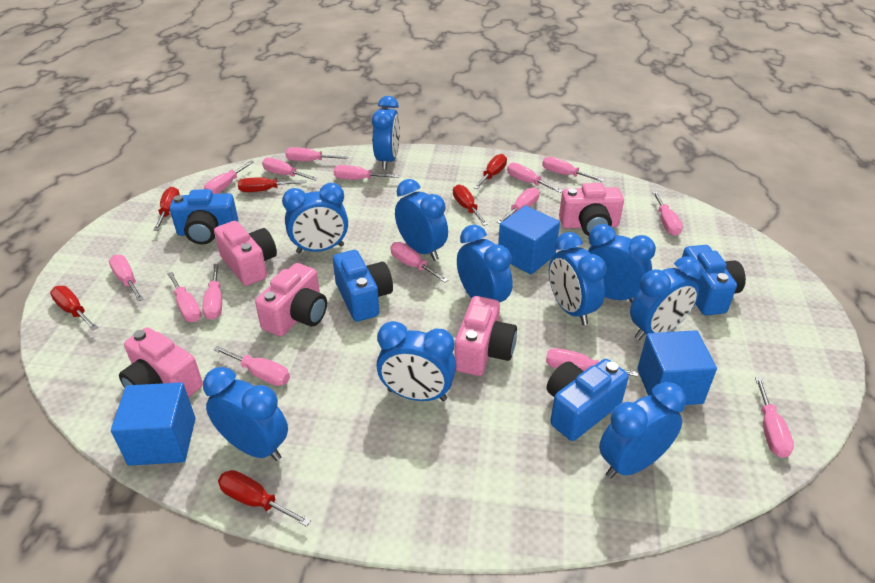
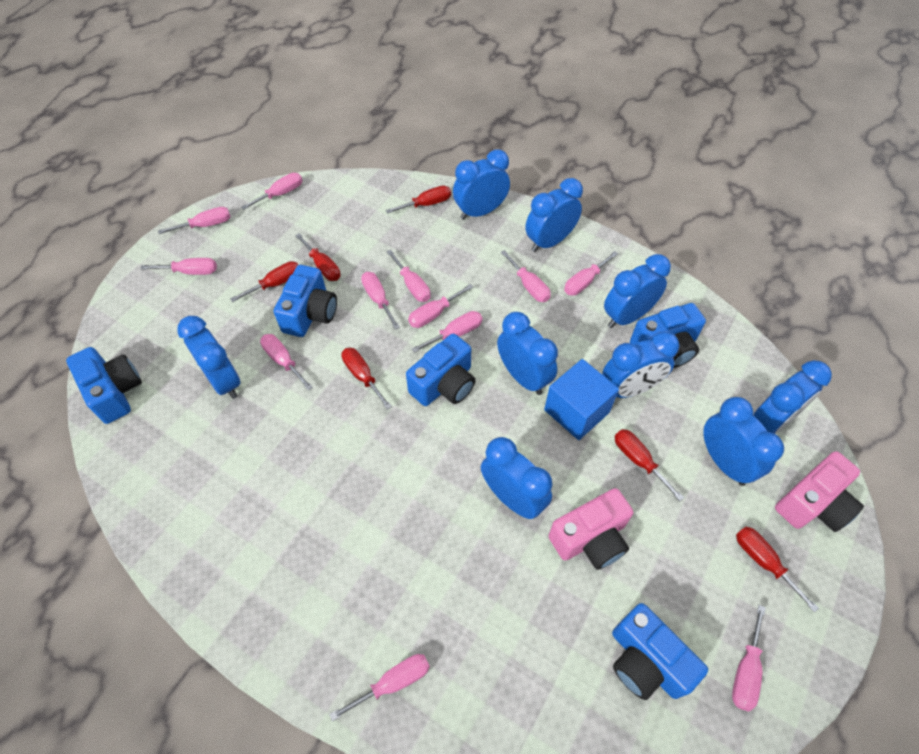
blue camera: [170,189,238,244] [333,250,393,322] [547,359,629,441] [682,245,746,315] = 4 -> [66,347,142,424] [274,265,337,337] [406,334,476,406] [612,603,708,700] [630,303,706,368] = 5
blue clock: [203,367,288,461] [282,183,348,254] [372,96,400,170] [377,321,456,401] [395,179,448,261] [457,225,513,313] [549,232,607,325] [588,224,656,303] [599,382,686,478] [630,257,702,340] = 10 -> [177,316,241,399] [453,149,510,220] [481,437,552,519] [497,312,558,395] [525,178,583,252] [602,331,680,398] [604,254,671,328] [703,397,784,486] [753,360,832,434] = 9
blue cube: [111,382,196,466] [498,205,560,275] [637,330,717,405] = 3 -> [544,359,619,440] = 1
pink camera: [119,327,203,398] [214,221,277,286] [255,263,327,336] [454,296,517,376] [559,183,624,236] = 5 -> [549,488,633,570] [775,451,864,532] = 2
pink screwdriver: [109,255,143,301] [167,272,202,322] [203,263,222,320] [204,161,254,194] [213,346,290,386] [262,158,318,180] [285,147,348,161] [334,165,399,180] [390,242,448,283] [497,187,540,224] [507,163,563,193] [542,157,604,182] [546,348,638,377] [652,192,683,236] [755,377,794,458] = 15 -> [141,258,217,275] [158,207,230,234] [241,173,303,210] [260,334,313,391] [329,654,430,721] [361,272,400,330] [386,249,431,302] [408,284,473,328] [412,311,482,353] [501,250,551,302] [564,251,618,296] [732,605,766,711] = 12

